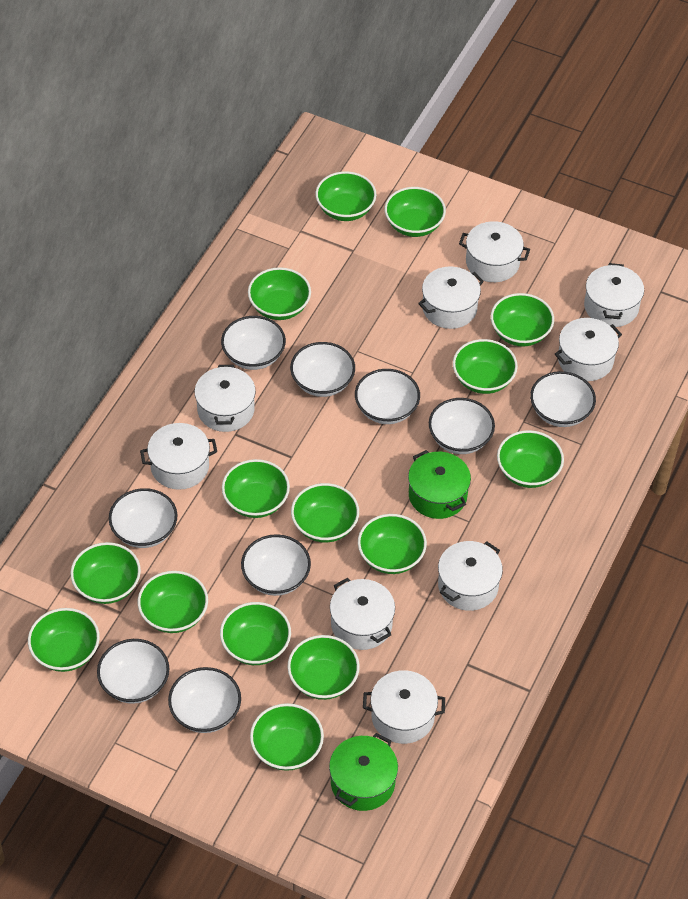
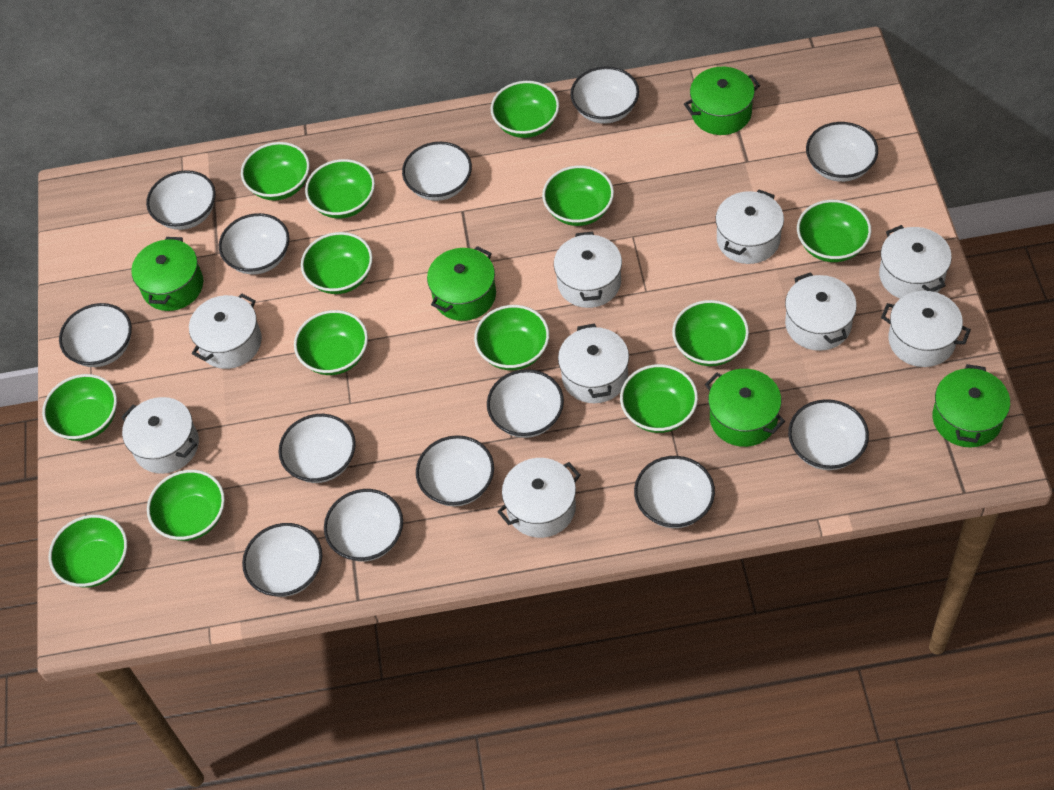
green bowl: [28,608,100,672] [70,542,141,604] [138,571,208,633] [220,602,291,665] [222,459,290,518] [248,267,311,320] [250,703,324,771] [288,635,360,700] [291,483,359,543] [315,171,377,221] [358,514,427,574] [385,187,446,237] [453,339,518,394] [491,293,554,347] [497,430,564,488] = 15 -> [42,374,117,441] [49,515,127,587] [147,470,225,541] [241,142,310,201] [294,310,368,375] [301,232,373,294] [305,159,375,219] [474,305,549,370] [491,81,559,138] [542,165,614,226] [620,364,698,433] [672,300,749,366] [797,200,871,262] = 13
green pot: [329,733,398,811] [408,450,471,519] = 2 -> [131,237,203,311] [427,246,496,321] [684,67,760,135] [705,369,785,447] [933,364,1010,448] = 5
white bowl: [97,639,169,704] [109,488,177,548] [168,667,241,733] [221,316,286,370] [241,534,311,596] [290,342,355,397] [355,369,420,424] [429,398,495,454] [530,371,596,427] = 9 -> [59,303,132,367] [146,170,216,230] [219,213,289,274] [242,523,322,597] [279,414,356,483] [324,489,403,562] [402,142,472,201] [416,435,494,506] [487,369,564,438] [570,67,639,124] [634,456,715,528] [788,399,869,470] [806,122,878,182] = 13

